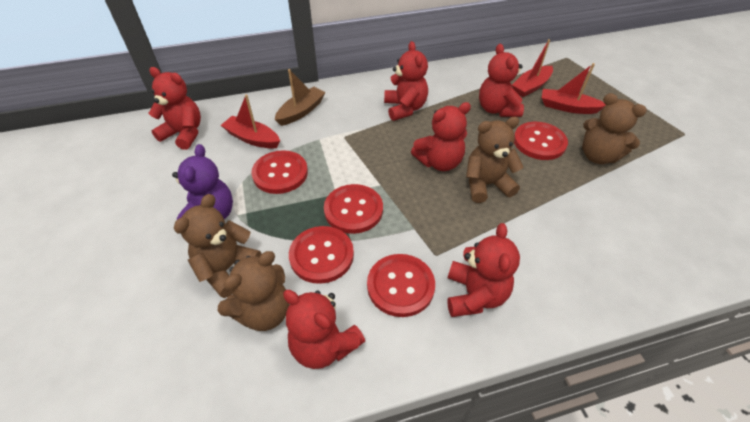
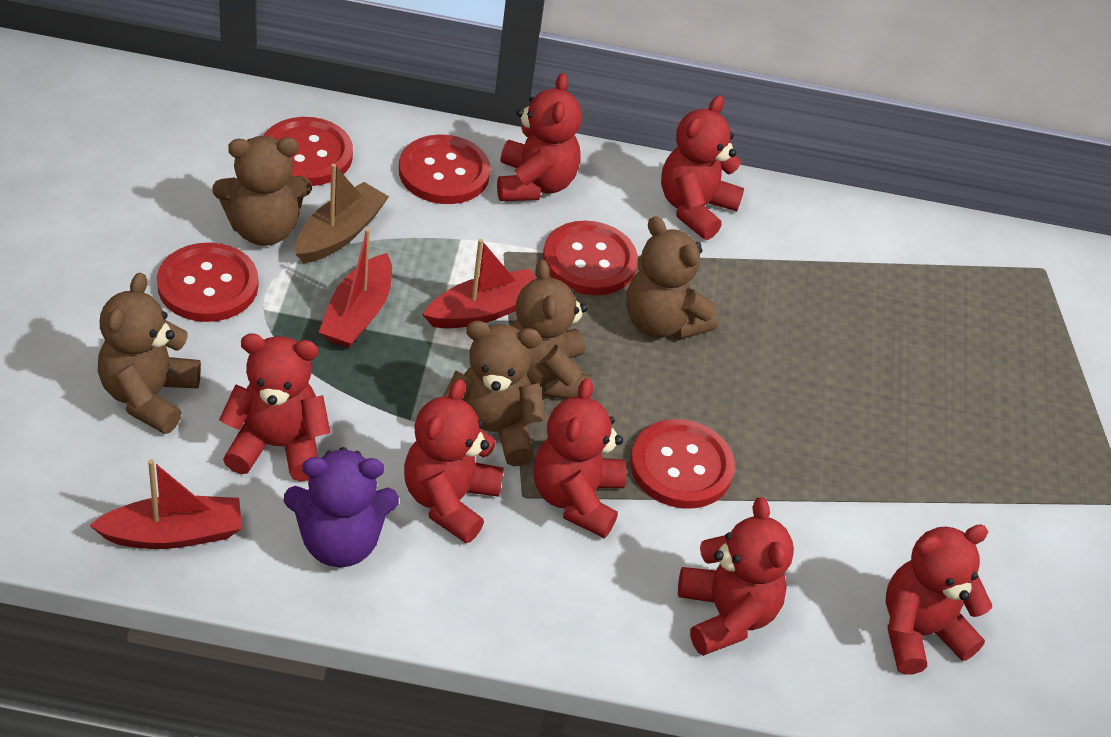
brown teddy bear: [174,194,261,298] [218,251,290,331] [466,117,523,203] [582,93,647,164] = 4 -> [98,273,201,434] [212,136,312,246] [443,321,546,466] [511,260,591,399] [626,216,718,340] = 5
red teddy bear: [148,67,201,150] [283,290,365,369] [384,41,428,121] [411,102,471,171] [447,223,520,317] [479,44,524,117] = 6 -> [219,334,330,481] [404,379,504,543] [497,73,582,201] [533,378,627,538] [661,96,744,240] [678,497,794,656] [886,525,992,674] = 7

